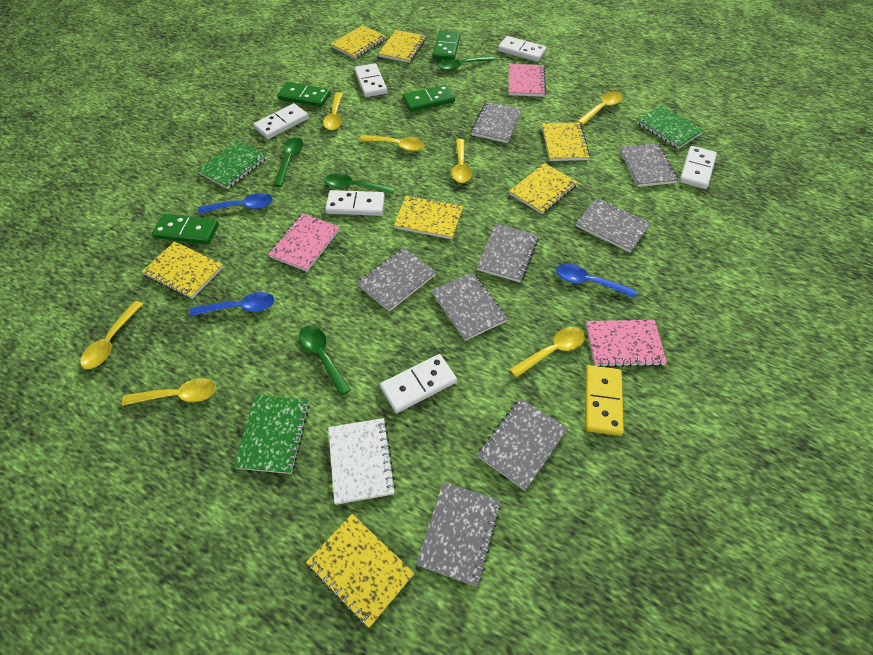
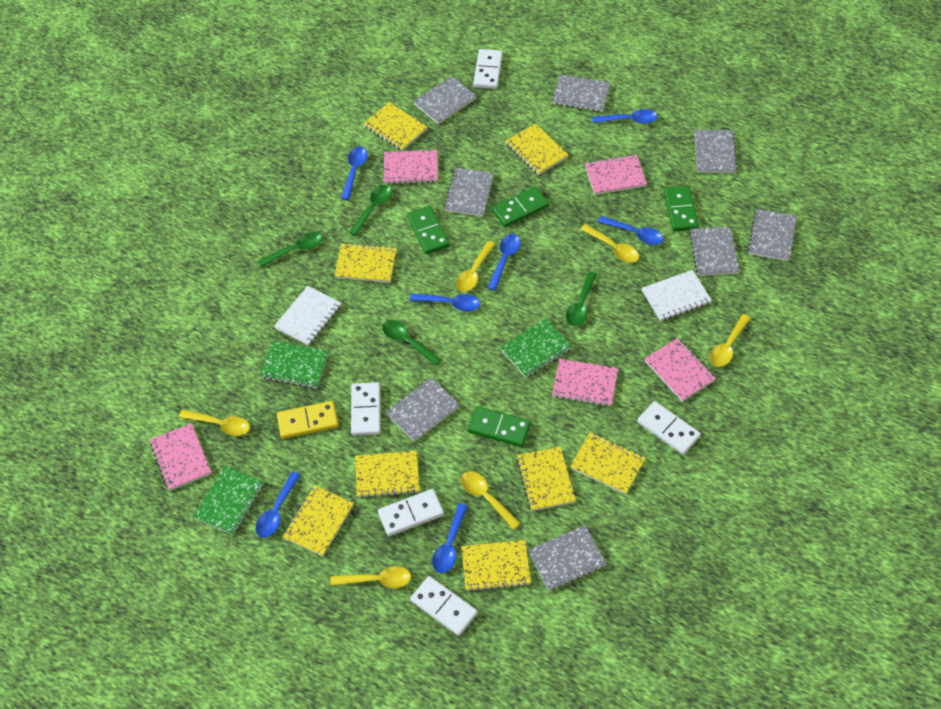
blue spoon: [190,292,274,316] [198,193,272,214] [556,264,637,298] = 3 -> [255,472,301,538] [341,147,368,200] [410,293,480,311] [432,503,468,573] [487,234,521,291] [592,109,658,124] [598,216,664,245] = 7
pink notebook: [268,213,340,272] [509,64,546,97] [586,320,667,367] = 3 -> [150,423,212,491] [384,150,438,184] [552,359,618,407] [585,154,647,195] [645,338,716,402] = 5
white domino: [253,103,309,139] [325,190,385,216] [354,63,387,97] [380,354,457,413] [498,36,547,62] [680,146,717,189] = 6 -> [351,382,381,436] [378,489,444,536] [410,576,478,636] [473,49,503,89] [637,401,701,455] = 5
white notebook: [328,418,396,505] = 1 -> [274,286,341,346] [642,270,712,321] = 2
yellow notebook: [142,241,223,299] [306,514,414,628] [331,25,386,59] [378,30,426,63] [394,195,463,239] [509,163,578,214] [542,122,590,161] = 7 -> [283,485,354,557] [335,243,397,283] [355,451,420,498] [364,102,427,151] [461,540,531,592] [506,123,568,175] [516,447,576,511] [570,432,646,495] = 8
yellow spoon: [80,301,143,369] [122,378,216,406] [323,92,343,130] [359,135,424,151] [451,139,472,183] [509,327,585,378] [577,92,622,125] = 7 -> [179,410,250,436] [331,566,411,588] [456,241,495,292] [461,471,521,530] [580,224,639,263] [710,314,751,367] = 6

